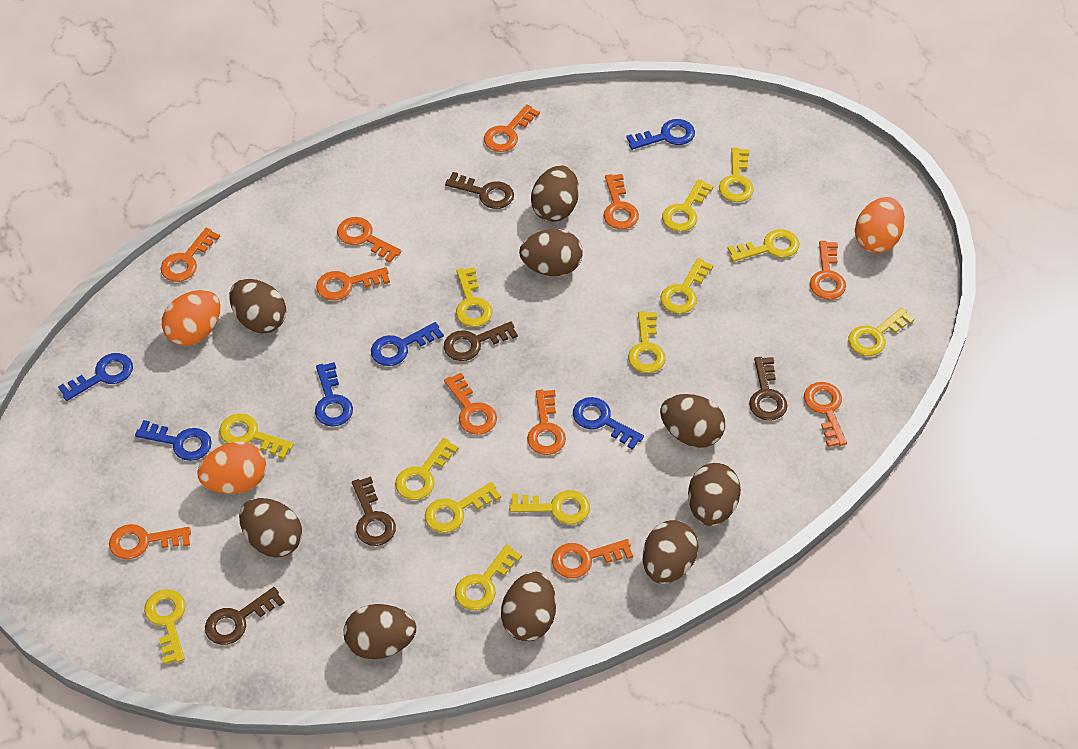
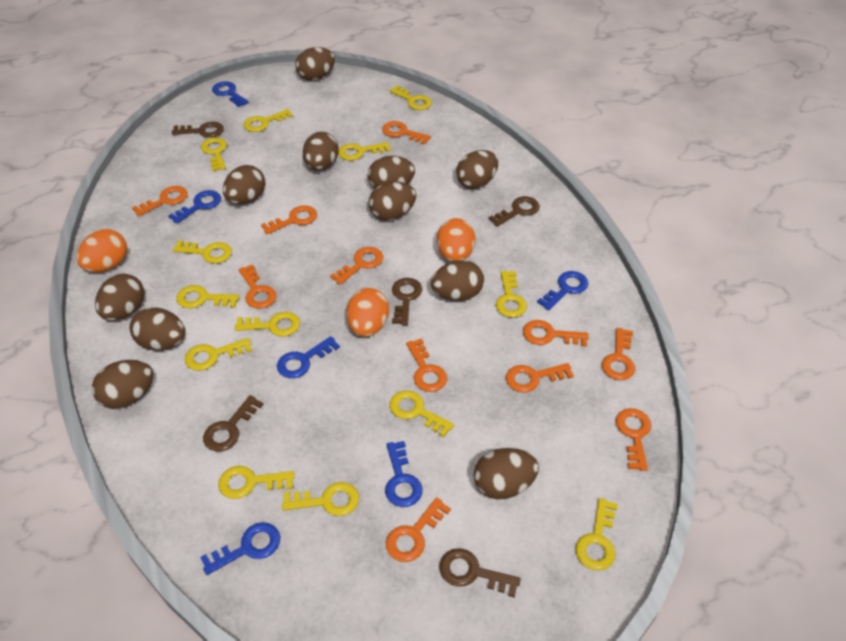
brown egg: [229,279,286,334] [239,498,302,557] [344,604,416,659] [501,572,556,641] [519,229,583,276] [531,165,579,222] [643,520,699,584] [660,394,725,448] [688,463,741,526] = 9 -> [92,360,154,409] [95,274,145,321] [130,307,185,351] [223,165,265,205] [296,47,335,81] [303,132,339,170] [368,156,415,189] [369,182,416,221] [431,260,484,301] [456,150,498,189] [474,448,539,500] = 11

